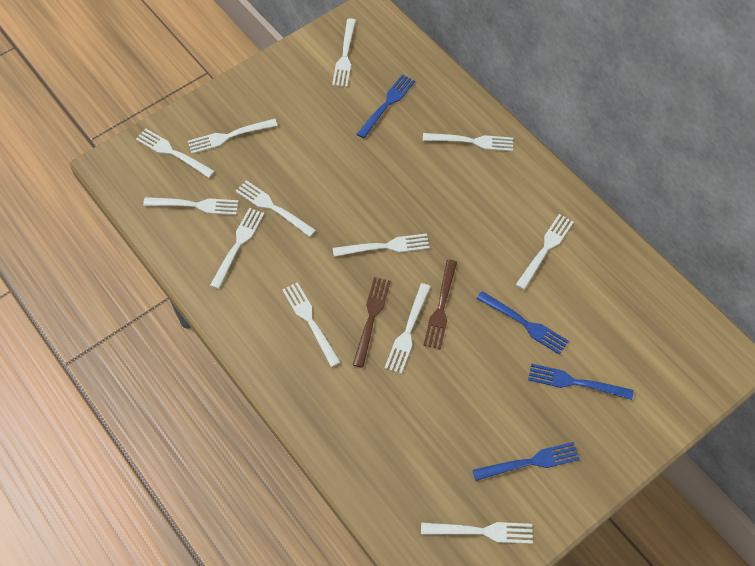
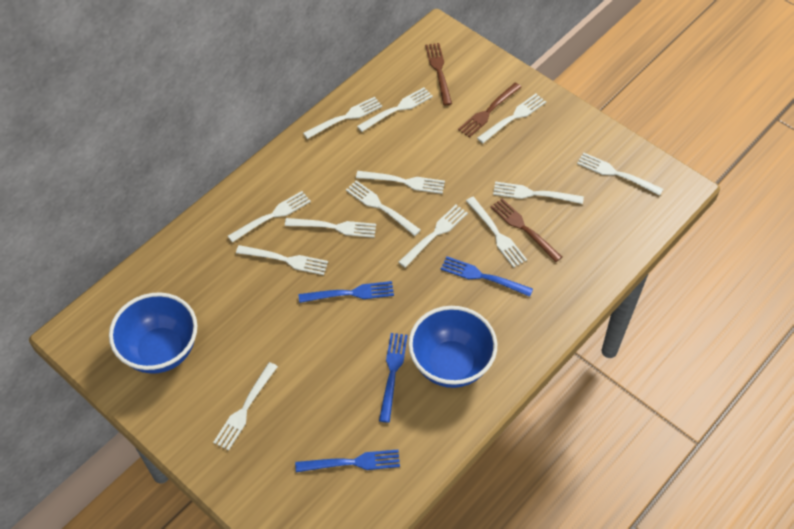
blue bowl: none = 0 -> [109,292,197,374] [408,306,497,388] = 2
brown fork: [353,277,391,368] [423,260,457,350] = 2 -> [425,43,452,105] [458,82,521,138] [490,198,562,262] = 3
white fork: [136,129,215,178] [143,197,239,215] [188,119,278,154] [210,208,264,289] [236,180,316,237] [282,282,340,367] [332,19,356,87] [333,234,430,257] [385,283,431,374] [421,522,533,544] [423,133,513,151] [516,214,574,290] = 12 -> [213,362,278,451] [228,191,311,243] [236,245,328,275] [285,218,376,238] [303,97,382,139] [346,180,421,236] [356,171,445,194] [357,87,433,132] [398,205,468,268] [466,197,527,267] [477,94,546,143] [493,181,584,204] [577,152,663,196] = 13

